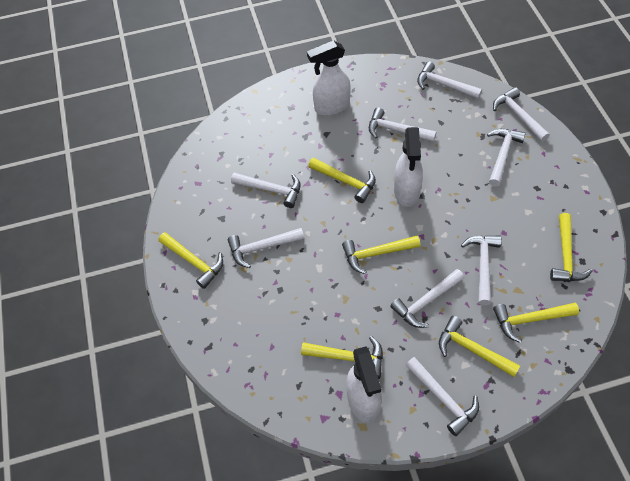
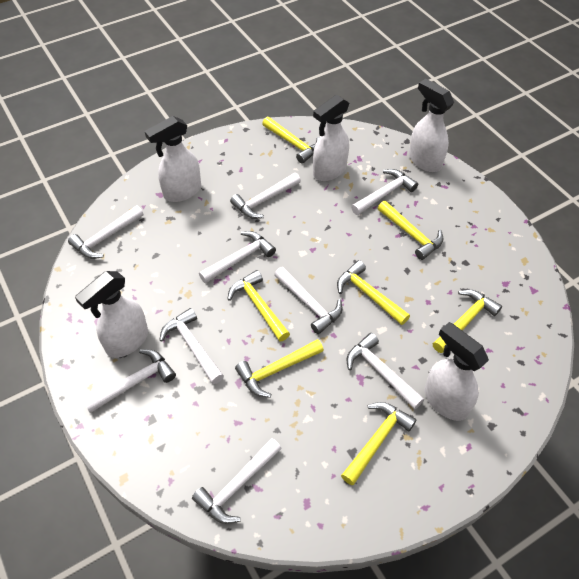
white spray bottle: [307,40,351,116] [346,346,382,423] [394,127,423,207] = 3 -> [75,271,148,358] [145,116,201,202] [313,95,349,181] [409,79,454,172] [425,322,489,421] = 5

